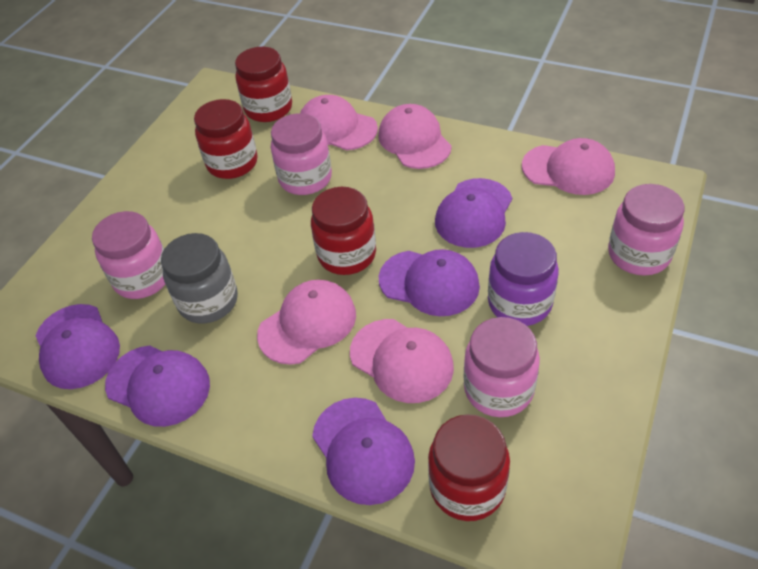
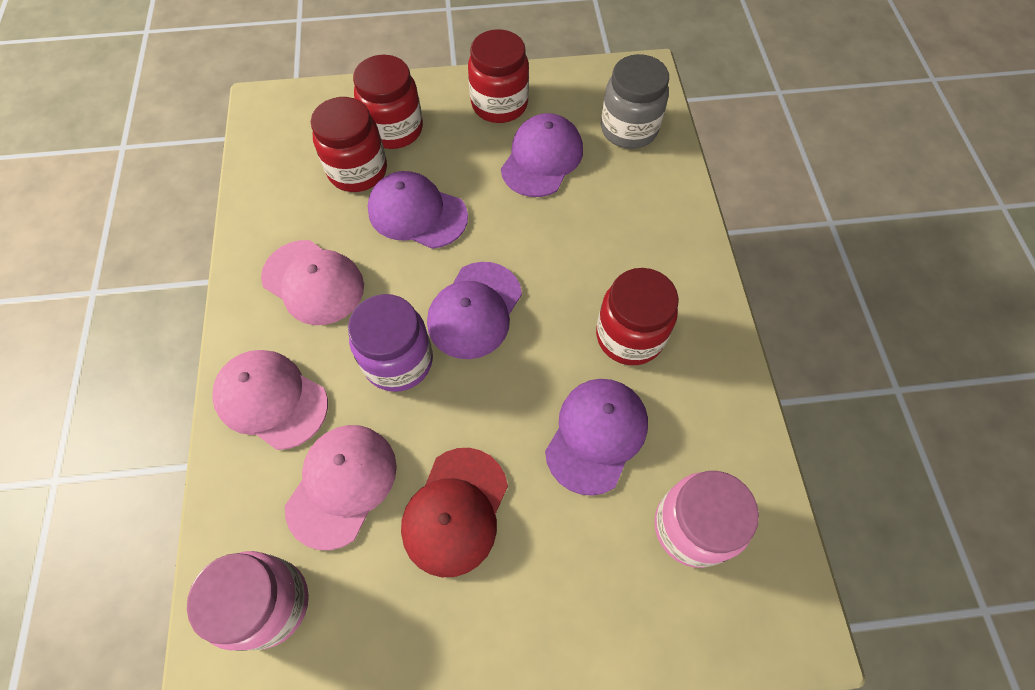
pink cap: [257,280,356,365] [300,95,378,150] [350,319,454,403] [378,104,452,169] [522,138,615,195] = 5 -> [212,350,328,450] [261,240,364,325] [285,425,397,550] = 3
pink jar: [92,211,166,299] [271,113,332,195] [464,317,540,417] [608,184,684,276] = 4 -> [187,551,309,651] [654,471,759,568] = 2
purple cap: [35,304,120,389] [105,345,210,427] [312,398,415,505] [379,249,480,316] [435,178,512,248] = 5 -> [368,171,468,249] [427,262,522,359] [501,113,583,197] [545,379,648,496] = 4
red cap: none = 0 -> [401,448,508,577] = 1

